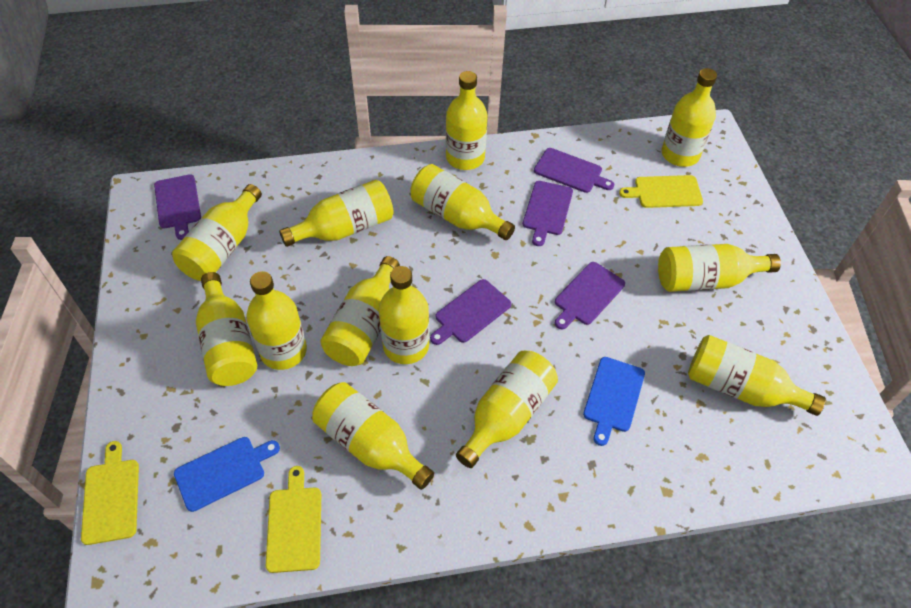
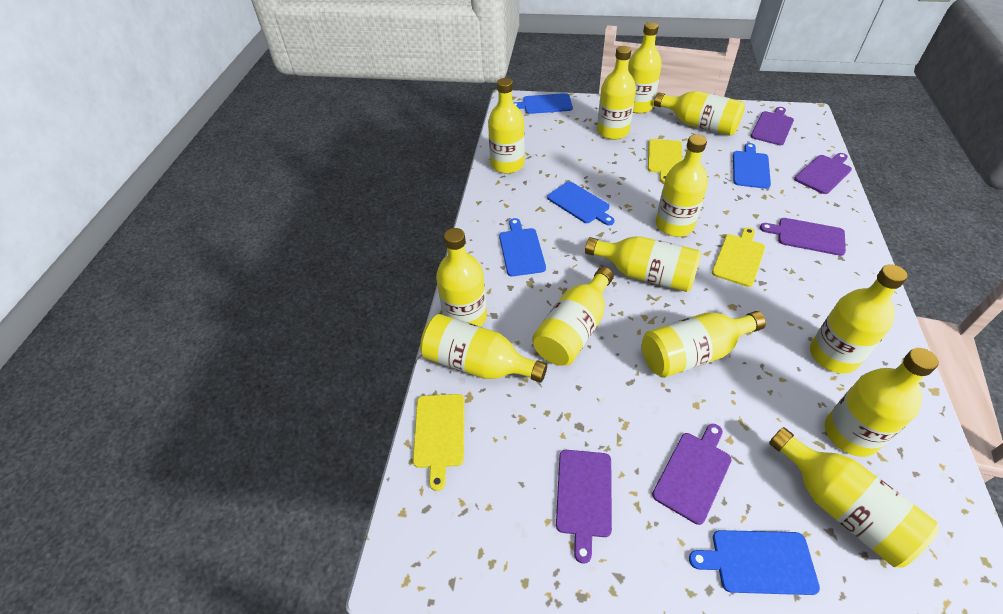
blue cutting board: [174,437,280,512] [583,357,645,446] = 2 -> [499,218,546,276] [514,93,573,114] [547,181,615,226] [689,530,820,595] [733,143,771,189] = 5

